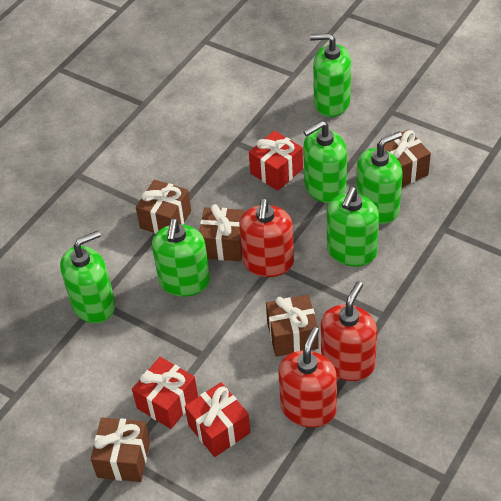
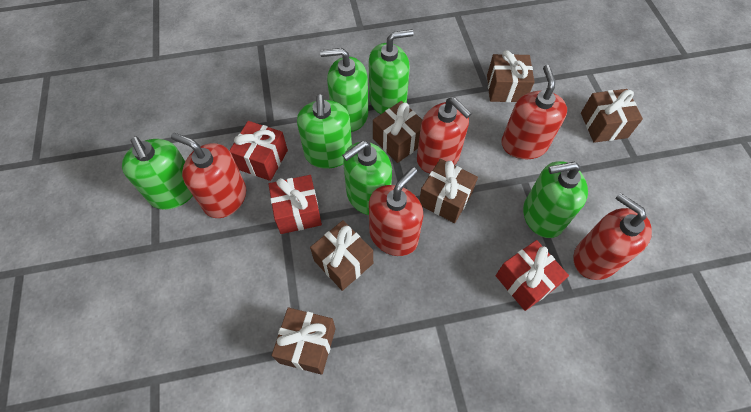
brown gift: [91,417,150,482] [136,180,191,234] [199,204,245,261] [266,295,318,357] [377,129,431,187] = 5 -> [272,308,336,375] [310,220,373,291] [373,101,422,163] [419,159,478,223] [487,50,534,102] [581,89,643,143] = 6
red soap dispenser: [239,199,294,277] [278,327,337,428] [321,281,377,381] = 3 -> [171,133,246,218] [369,167,423,256] [417,97,472,174] [501,65,567,160] [574,193,652,280] = 5

